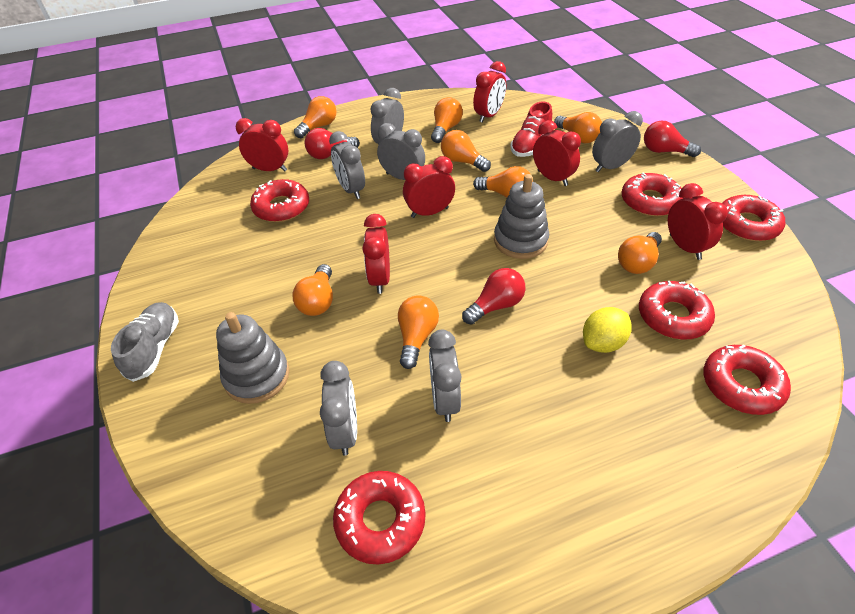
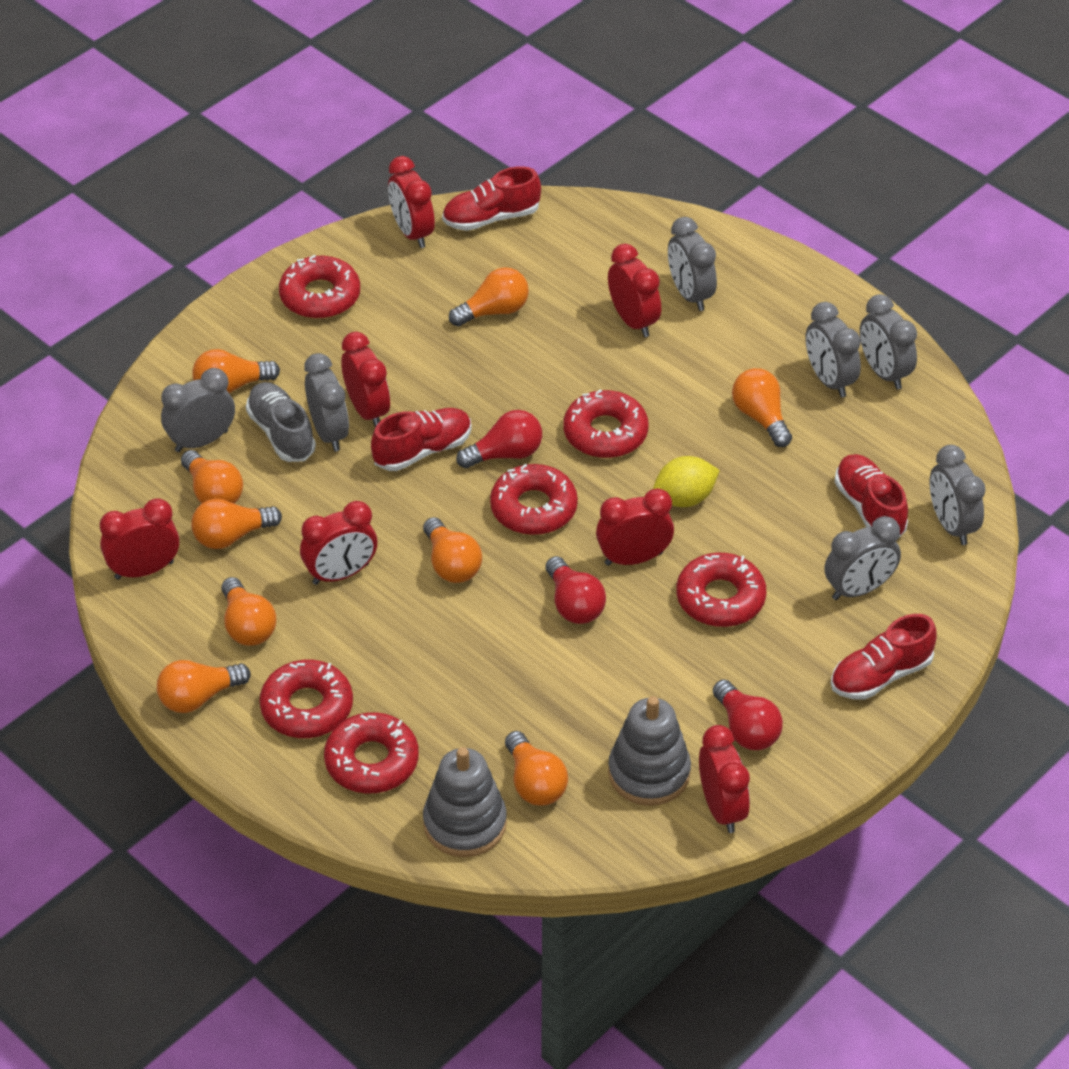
grey clock: [320,361,357,456] [329,131,365,199] [370,88,404,144] [377,123,425,180] [428,330,461,422] [592,111,643,172] = 6 -> [161,368,235,452] [304,353,349,451] [668,217,717,311] [805,302,861,397] [824,516,901,600] [860,294,917,389] [930,445,986,545] = 7
orange light bulb: [292,264,333,316] [294,96,337,138] [398,295,439,369] [431,97,463,143] [441,130,491,172] [473,166,533,197] [554,112,602,143] [618,232,662,274] = 8 -> [157,660,251,713] [181,450,243,504] [191,499,282,549] [192,349,280,393] [222,577,276,646] [423,517,482,583] [449,267,529,327] [505,731,568,806] [732,368,792,447] = 9
red clock: [236,118,288,171] [362,214,390,294] [403,156,455,218] [473,61,506,122] [533,120,581,186] [668,183,728,260] = 6 -> [99,498,179,580] [300,501,377,585] [341,332,390,427] [388,156,435,248] [596,488,674,566] [608,244,661,337] [699,725,750,833] = 7
red shoe: [511,101,552,157] = 1 -> [371,408,472,471] [442,166,541,231] [831,614,937,700] [835,454,908,537] = 4

